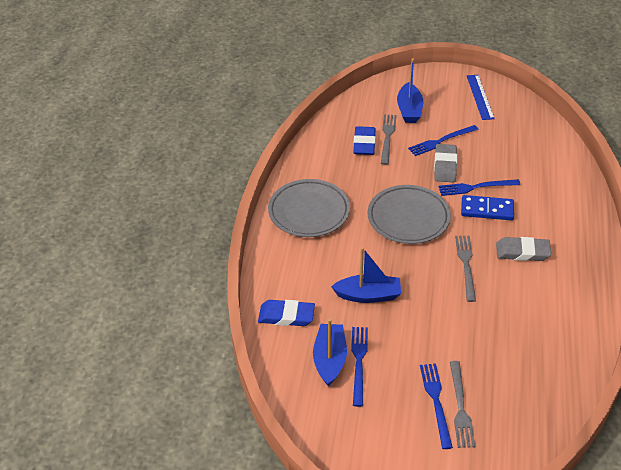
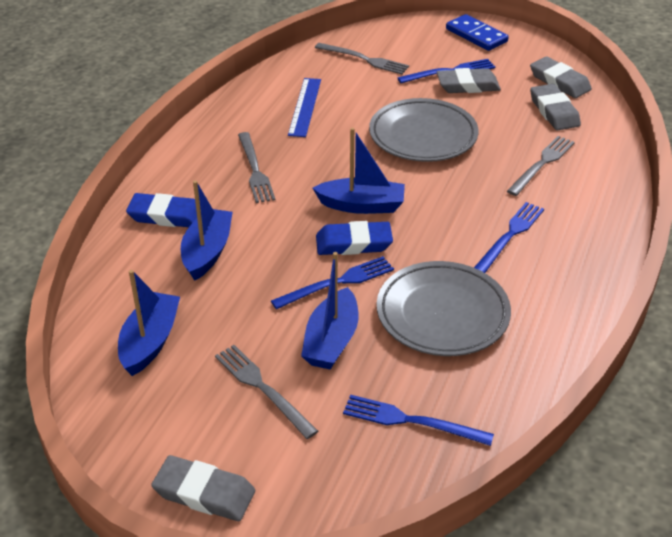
blue boat: [313,319,347,387] [331,247,401,303] [397,59,423,123] = 3 -> [118,270,180,376] [181,180,233,281] [301,252,359,370] [313,128,405,214] = 4
grey eraser: [434,144,457,182] [496,237,551,261] = 2 -> [151,455,255,521] [437,68,501,93] [530,56,592,98] [530,84,581,130] = 4
grey fork: [381,114,397,165] [450,361,475,448] [455,236,476,302] = 3 -> [215,345,318,439] [238,132,275,203] [315,43,409,75] [507,136,575,196] = 4

